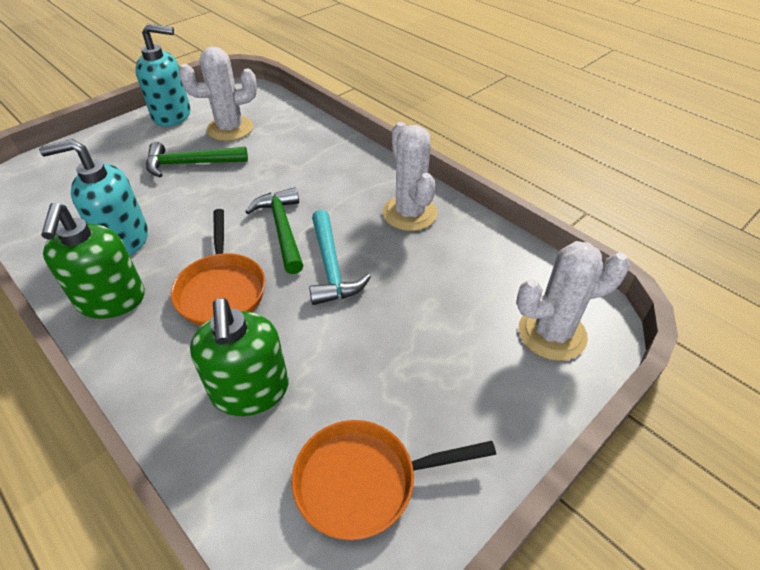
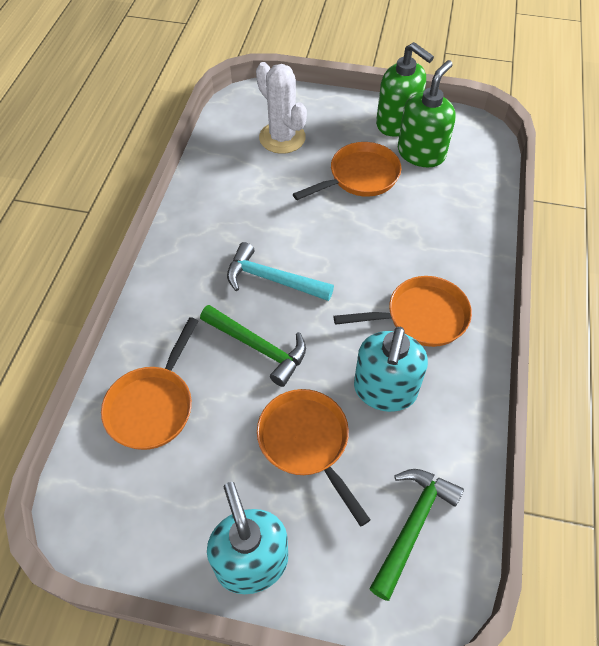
orange pan: [171,209,265,326] [292,420,496,540] = 2 -> [101,317,198,450] [257,389,370,527] [293,142,401,200] [333,276,472,347] = 4
white cactus: [179,47,257,141] [382,122,437,231] [516,241,630,361] = 3 -> [256,62,307,154] = 1

